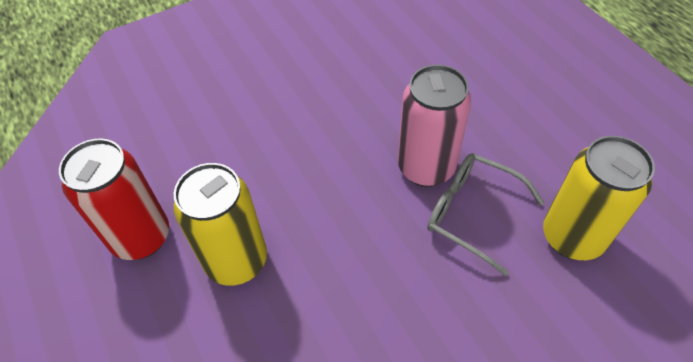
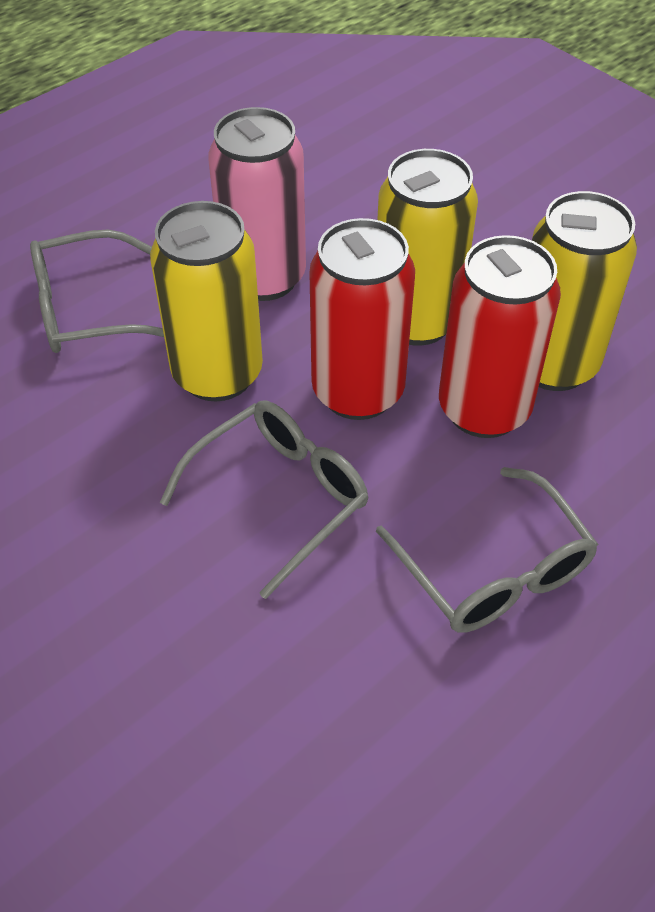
grey glasses: [427,153,544,276] = 1 -> [30,230,164,353] [160,401,369,599] [376,467,599,633] = 3
red can: [59,139,169,260] = 1 -> [309,218,415,420] [439,235,561,438] = 2
yellow can: [173,163,267,286] [543,136,655,260] = 2 -> [150,201,263,401] [377,149,478,346] [532,191,637,391] = 3

